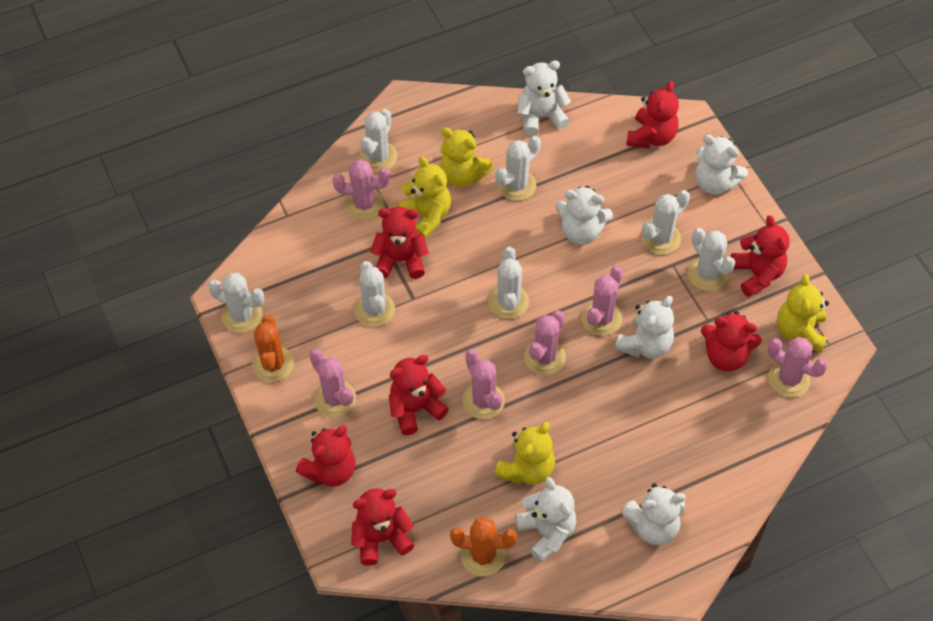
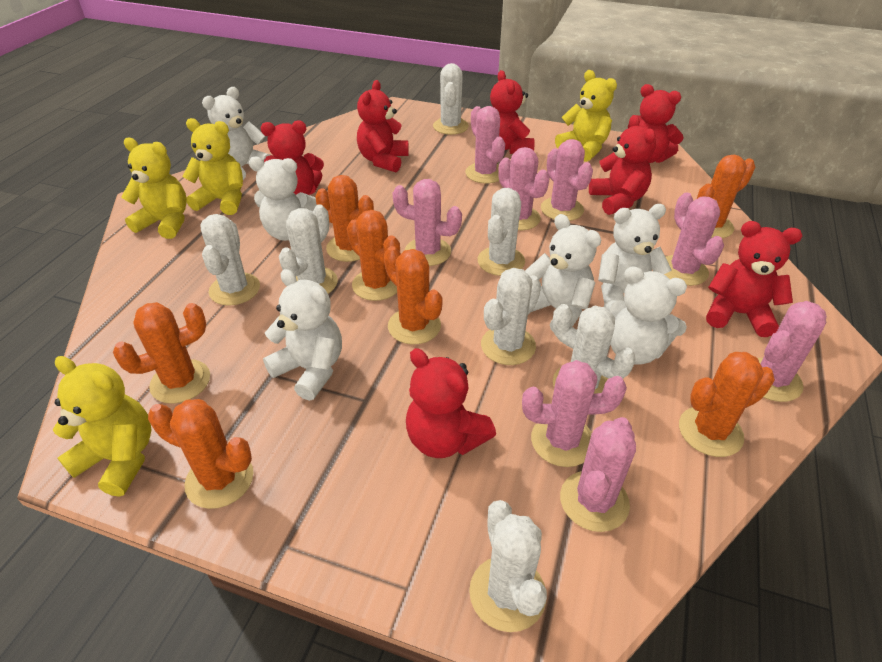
orange cactus: [252,315,294,382] [450,517,517,576] = 2 -> [113,302,210,404] [148,399,254,509] [315,175,374,262] [347,210,400,301] [384,246,442,344] [679,352,775,457] [697,155,755,238] = 7
pink cactus: [309,349,356,417] [333,159,391,220] [463,349,505,419] [524,310,566,375] [581,266,623,336] [768,337,828,397] = 6 -> [392,179,462,266] [465,106,505,183] [498,147,550,230] [522,360,627,467] [541,139,593,221] [560,417,636,532] [664,192,724,286] [758,301,827,402] = 8

